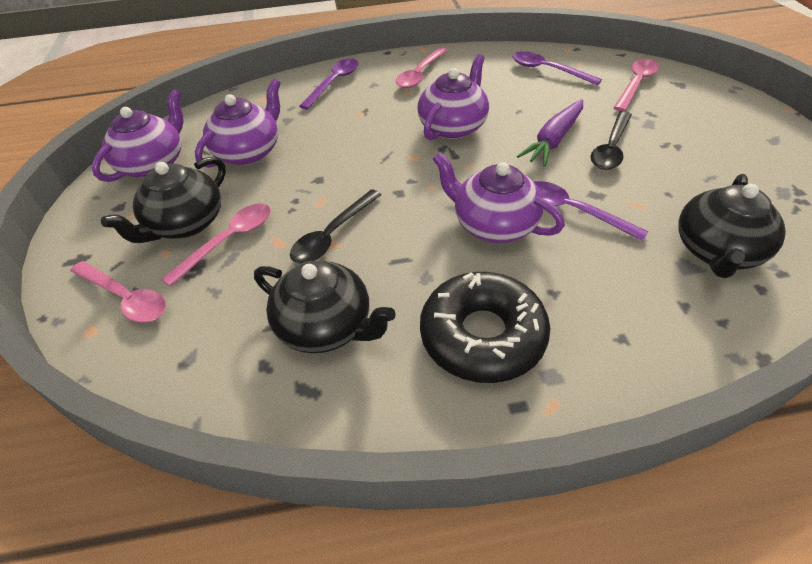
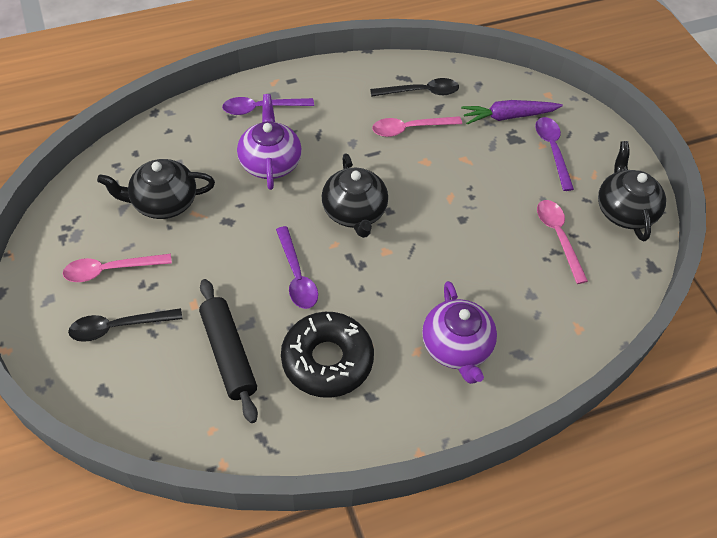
black rolling pin: none = 0 -> [199,279,258,423] = 1
pink spoon: [70,261,166,322] [162,204,271,287] [396,47,448,88] [613,59,659,111] = 4 -> [63,254,172,282] [372,116,462,137] [537,200,588,284] = 3
purple teapot: [92,89,183,182] [195,79,281,168] [417,54,489,140] [433,152,565,243] = 4 -> [237,94,302,190] [422,281,497,384] = 2

